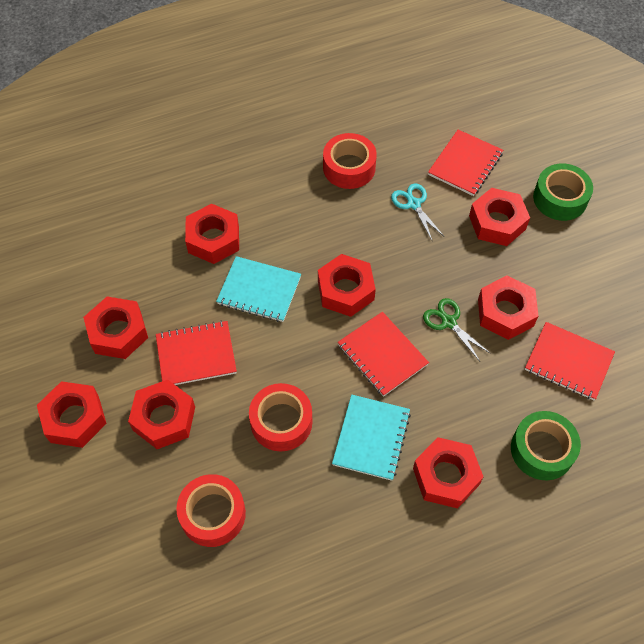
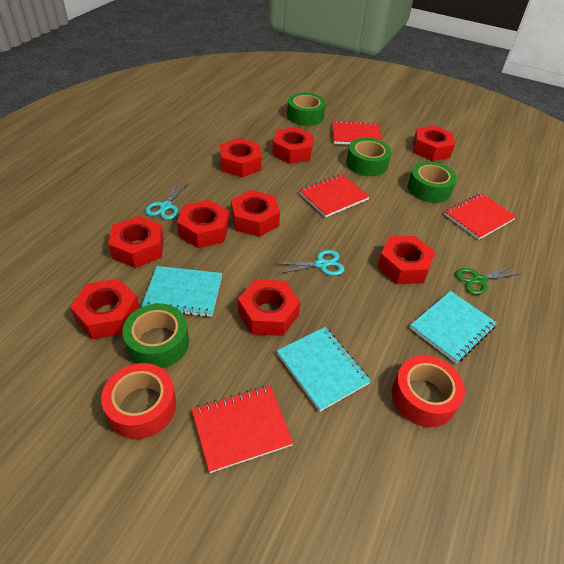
green tape: [511,411,581,480] [533,164,593,221] = 2 -> [122,304,189,368] [287,92,326,126] [346,138,391,176] [408,161,457,203] = 4
red nut: [37,381,107,448] [83,297,148,359] [128,380,195,449] [185,203,239,264] [318,254,376,317] [413,437,483,509] [469,188,530,246] [478,276,539,340] = 8 -> [70,279,140,339] [108,216,164,268] [177,200,229,248] [220,138,262,178] [231,190,280,237] [238,279,300,336] [272,127,314,164] [377,236,435,284] [413,126,455,161] = 9
red tape: [176,474,246,547] [249,383,312,451] [323,133,377,189] = 3 -> [101,363,176,439] [392,356,465,427] = 2
turquoise notebook: [216,256,301,322] [332,394,411,481] = 2 -> [141,266,222,317] [277,327,371,412] [410,291,497,363] = 3
turquoise scissors: [391,184,445,240] = 1 -> [145,181,188,220] [275,250,345,276] = 2

